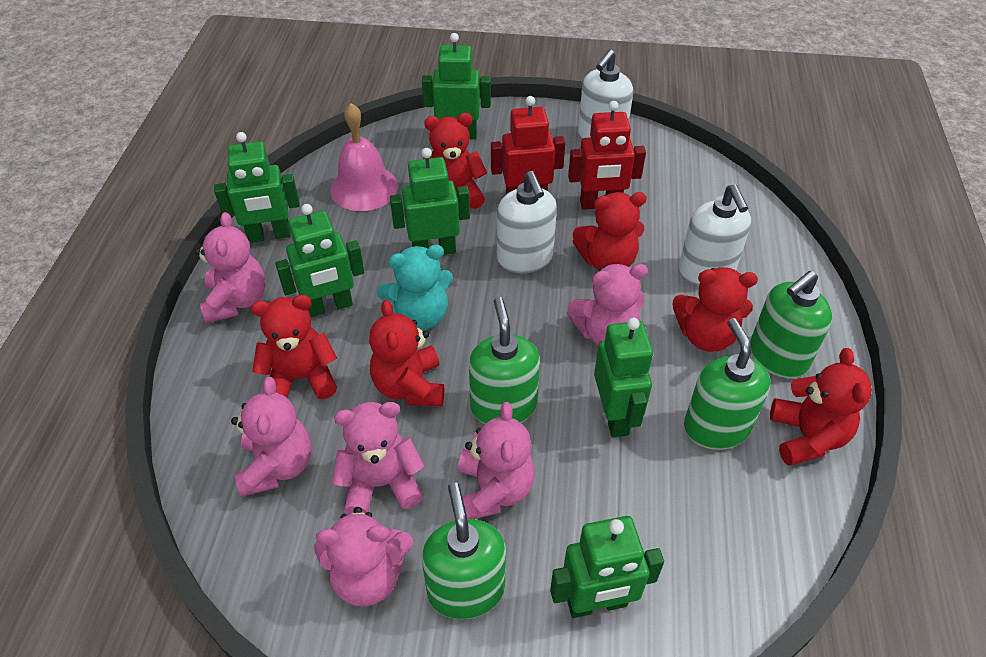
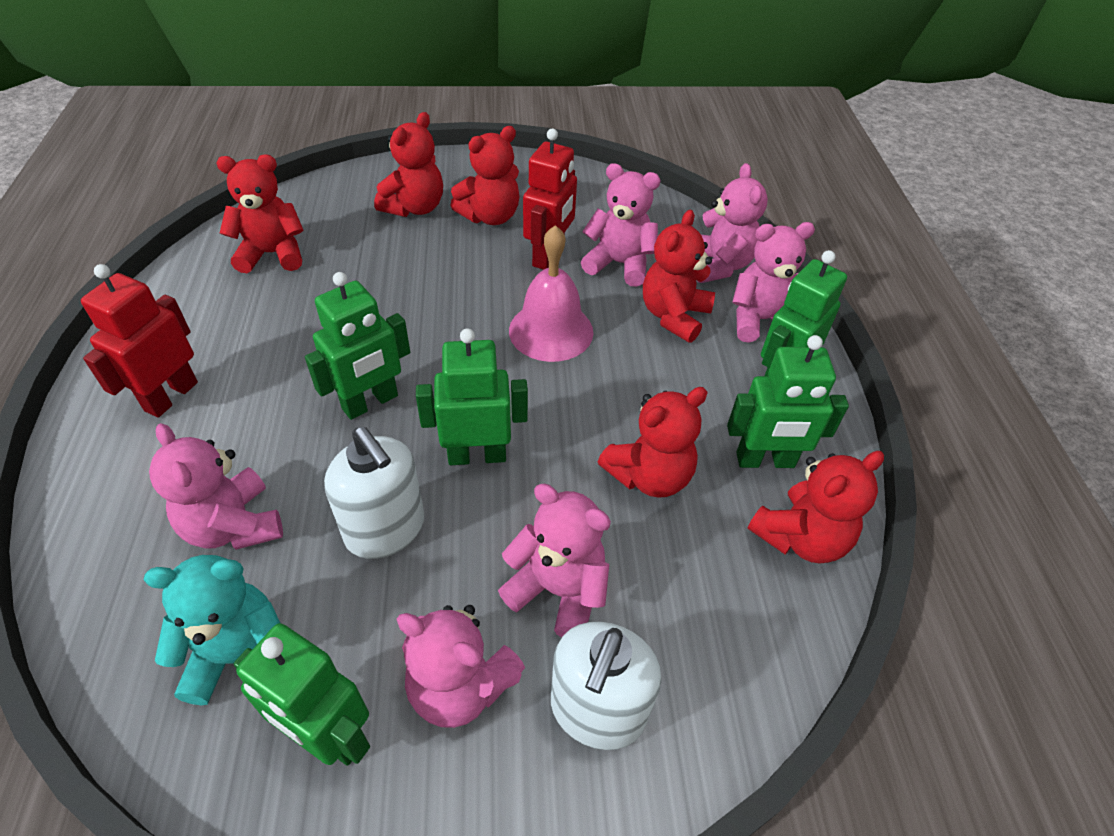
green robot: [214,132,300,243] [275,204,364,317] [390,148,470,255] [422,33,491,139] [550,516,664,618] [594,318,653,437] = 6 -> [234,623,370,766] [305,272,410,420] [416,328,528,465] [727,335,849,468] [761,250,847,376] = 5
green soap dispenser: [422,483,506,619] [469,297,540,424] [684,318,770,450] [750,271,832,378] = 4 -> none = 0
white soap dispenser: [497,171,557,274] [578,49,633,139] [679,184,751,286] = 3 -> [324,427,425,559] [551,621,661,750] = 2

